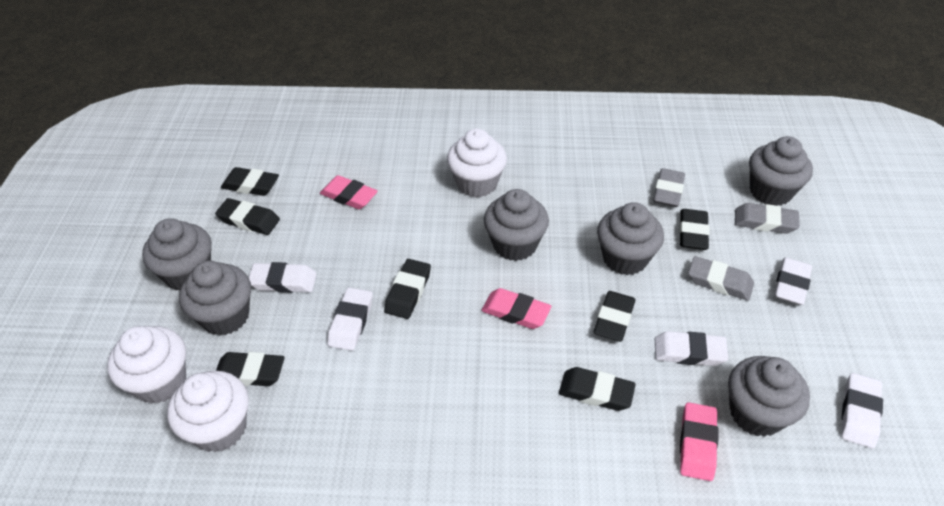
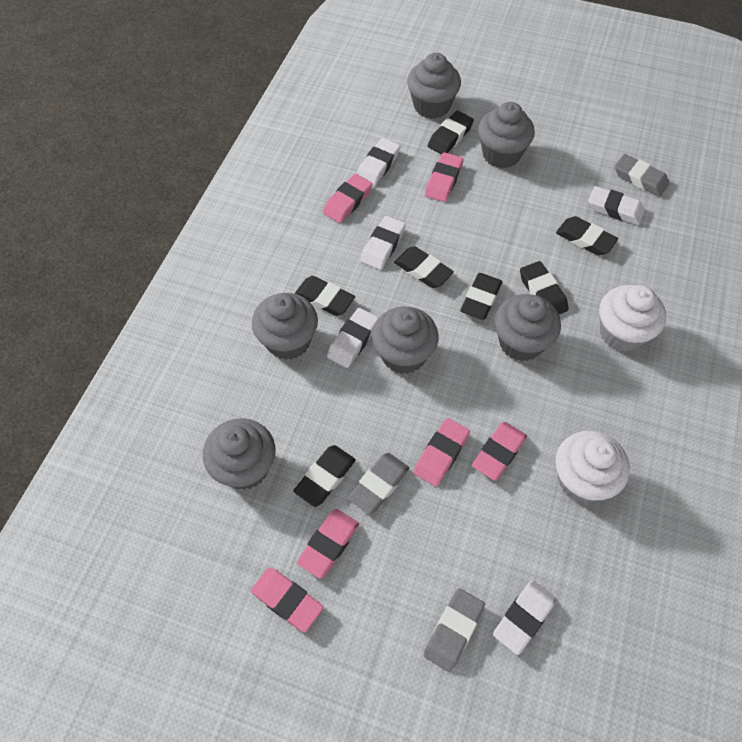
pink eraser: [320,175,378,209] [482,288,551,329] [680,402,718,481] = 3 -> [250,567,324,632] [297,509,359,579] [323,174,372,223] [413,418,470,487] [425,152,463,202] [472,422,527,481] = 6
white cupcake: [107,326,186,404] [167,371,249,452] [447,128,507,198] = 3 -> [555,431,630,503] [599,285,666,352] = 2

